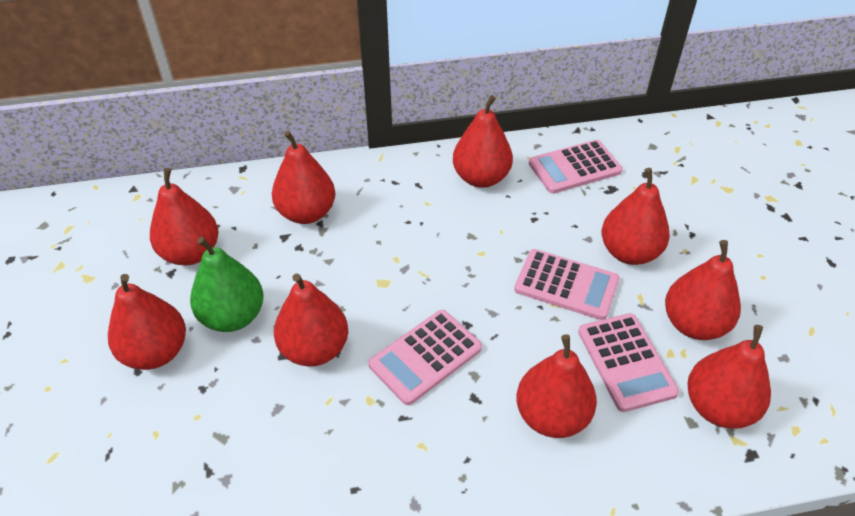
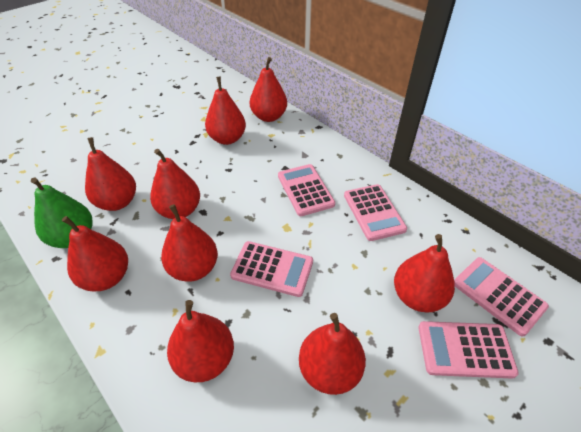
pink calculator: [369,310,482,405] [514,249,620,320] [529,140,622,194] [578,313,679,412] = 4 -> [230,241,313,297] [278,164,335,216] [344,184,407,241] [418,321,519,379] [454,257,549,337] = 5

